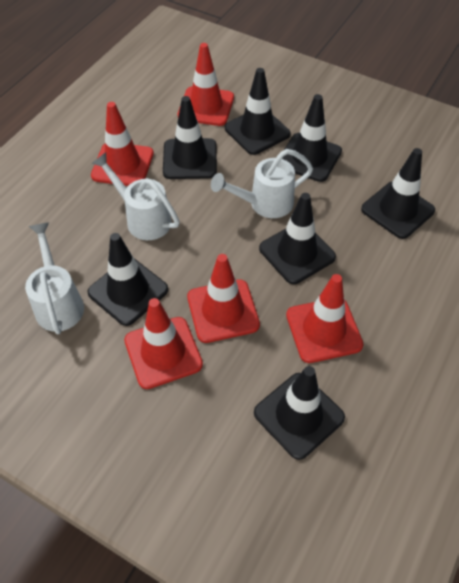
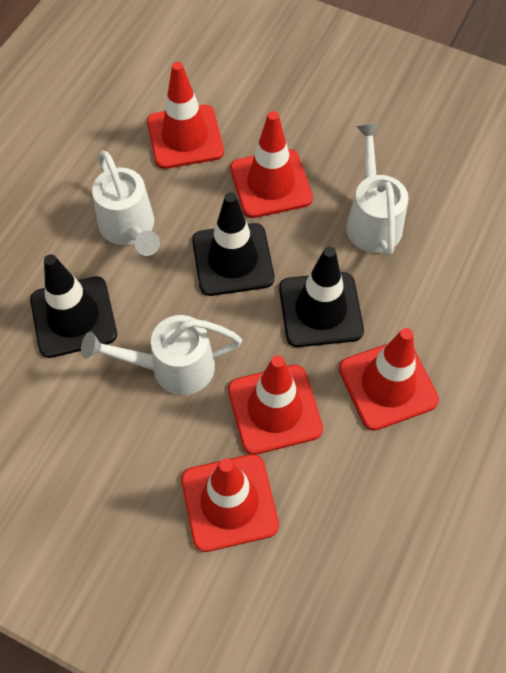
black traffic cone: [87,233,168,326] [163,96,217,179] [225,68,291,155] [254,366,345,460] [259,193,336,284] [282,94,342,182] [361,148,435,239] = 7 -> [30,254,117,358] [192,192,274,296] [279,247,364,347] = 3

